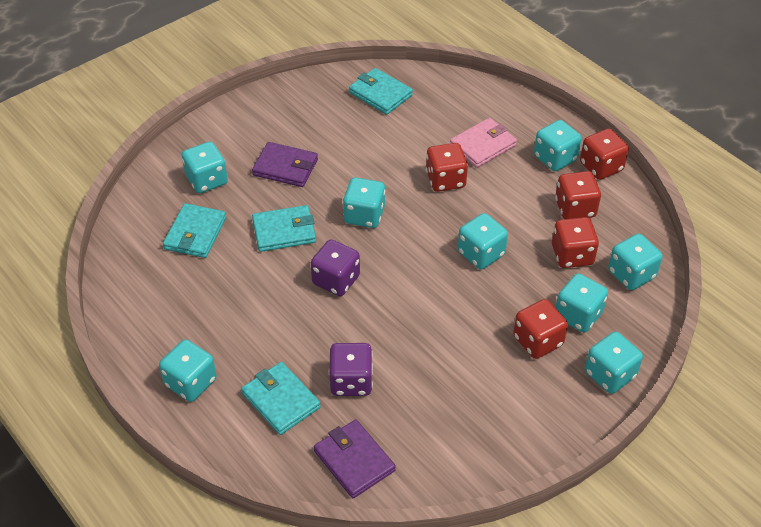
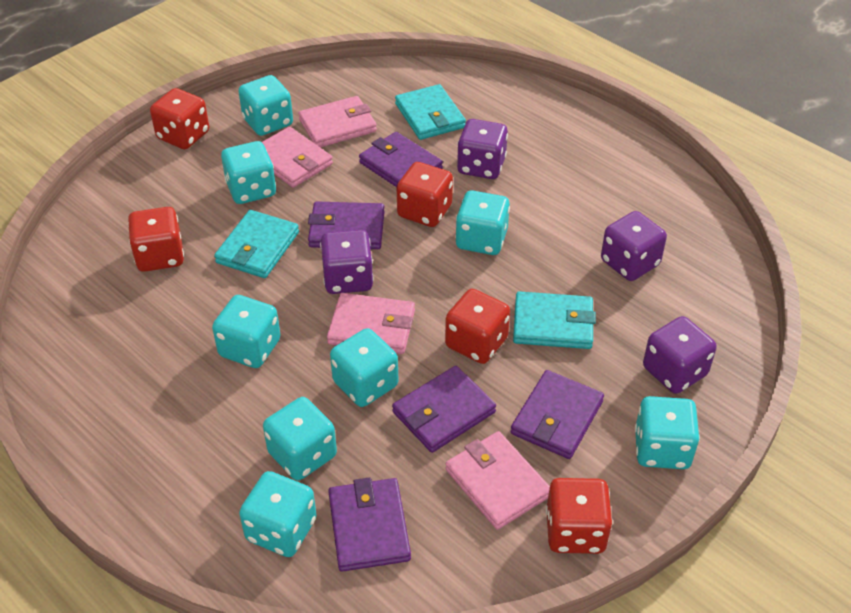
pink wallet: [450,118,517,168] = 1 -> [262,127,333,188] [298,96,377,147] [327,293,415,354] [445,431,550,530] = 4
purple dice: [311,239,360,296] [329,343,373,396] = 2 -> [320,230,374,294] [457,119,508,179] [601,211,667,281] [643,316,717,394] = 4
purple wallet: [252,142,318,187] [314,419,396,498] = 2 -> [308,201,385,249] [328,477,411,572] [359,132,443,187] [392,366,496,453] [511,370,604,459] = 5
turquoise wallet: [163,203,226,258] [241,362,321,435] [252,205,316,252] [349,68,413,115] = 4 -> [214,210,299,278] [395,84,466,140] [513,291,596,349] = 3

